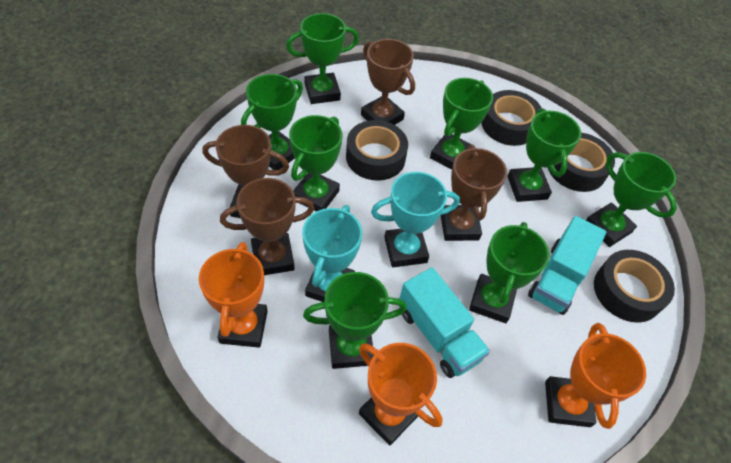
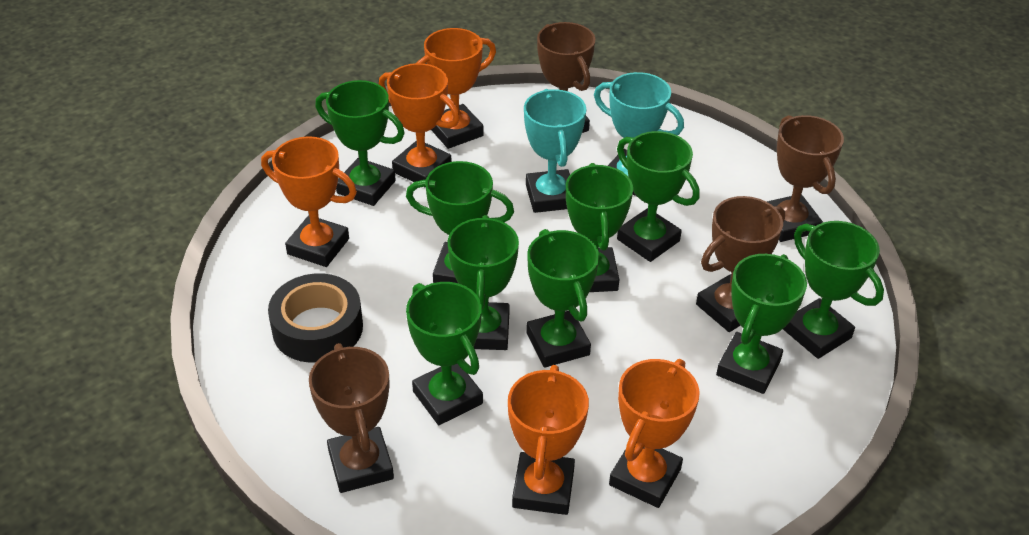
black tape: [346,120,408,181] [481,90,542,146] [548,133,615,192] [594,250,675,322] = 4 -> [268,273,363,363] = 1
green trophy: [241,74,303,170] [286,13,359,104] [289,115,343,211] [303,272,406,369] [430,78,493,170] [469,222,549,323] [507,108,581,202] [586,152,677,247] = 8 -> [315,80,405,206] [406,161,514,283] [406,282,483,425] [448,215,519,350] [526,229,599,368] [566,163,633,292] [617,131,700,262] [716,254,807,394] [783,221,884,359] = 9
orange trophy: [199,242,268,348] [359,343,443,445] [545,323,646,429] = 3 -> [261,136,357,267] [379,63,460,188] [416,28,496,149] [508,365,589,515] [609,359,700,508] = 5
turquoise truck: [399,267,490,378] [528,216,607,315] = 2 -> none = 0

